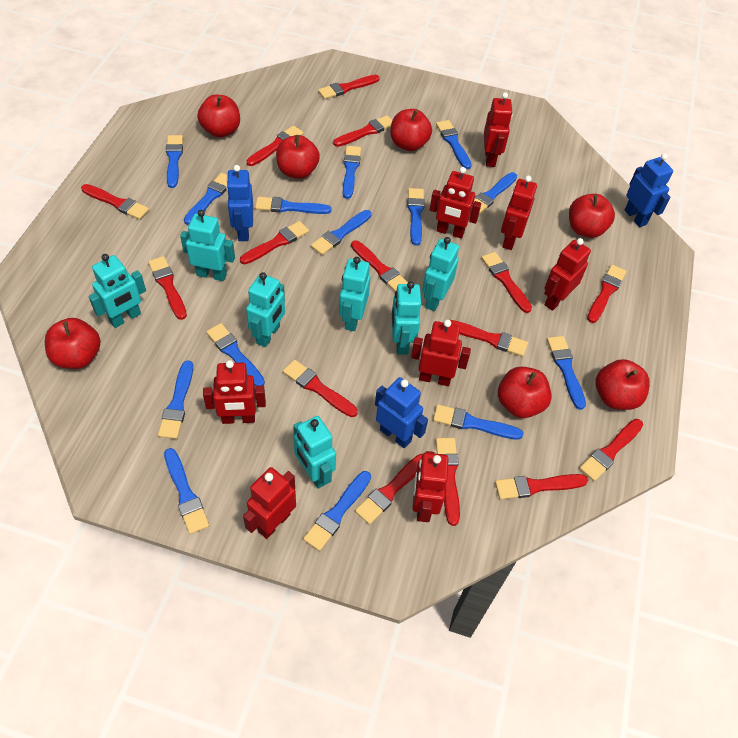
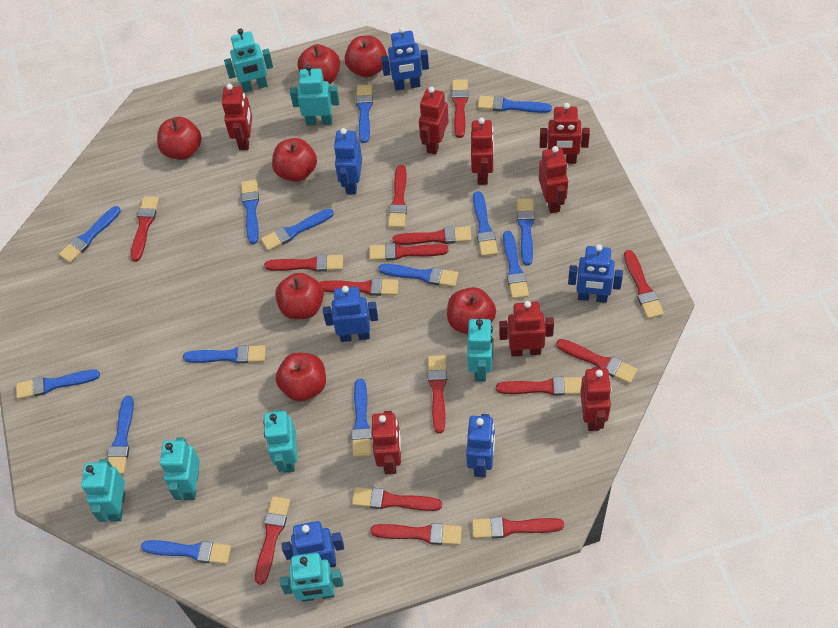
blue robot: [226,165,253,241] [375,377,428,448] [625,153,673,227] = 3 -> [282,521,344,567] [323,286,378,342] [334,128,362,195] [381,27,429,91] [466,414,495,478] [568,244,623,303] = 6

